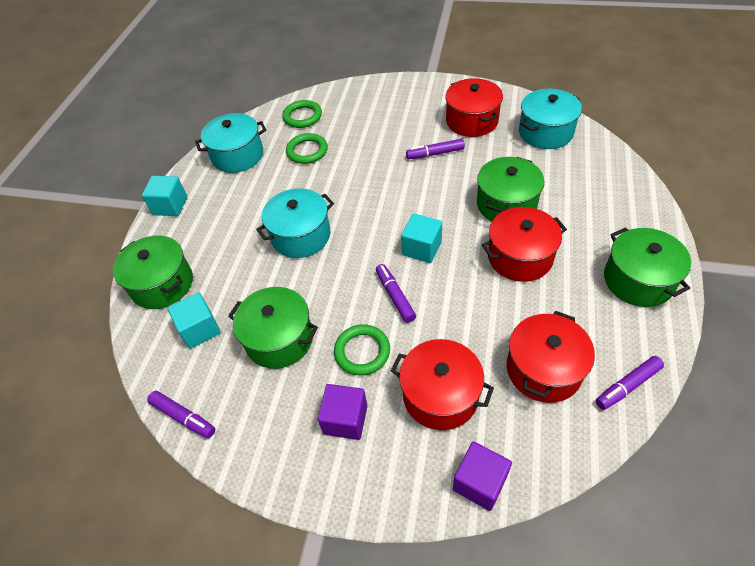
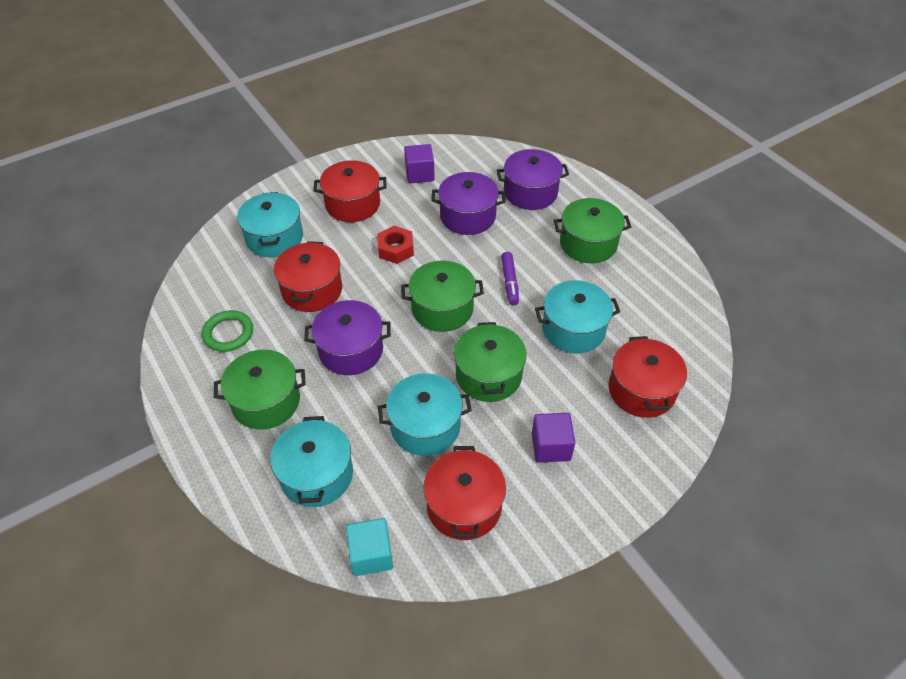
green ring: [282,100,322,128] [286,133,328,164] [334,324,390,375] = 3 -> [202,310,253,352] = 1
purple marker: [147,391,215,438] [376,264,416,323] [406,139,465,159] [596,356,664,410] = 4 -> [501,252,519,305] = 1
purple pot: none = 0 -> [304,300,391,375] [431,172,505,235] [497,149,569,210] = 3
red nut: none = 0 -> [377,226,414,264] = 1
turquoise cube: [142,176,187,216] [168,293,221,349] [401,214,442,263] = 3 -> [346,518,393,576] = 1
turquoise pot: [195,113,266,173] [256,188,334,258] [519,89,582,149] = 3 -> [237,192,303,257] [270,416,353,507] [378,373,472,456] [535,280,620,354] = 4

